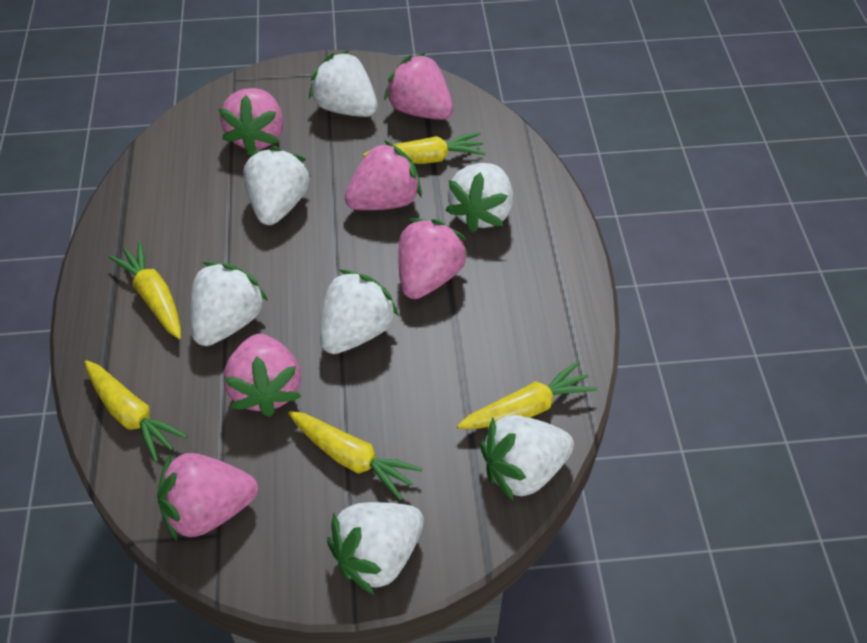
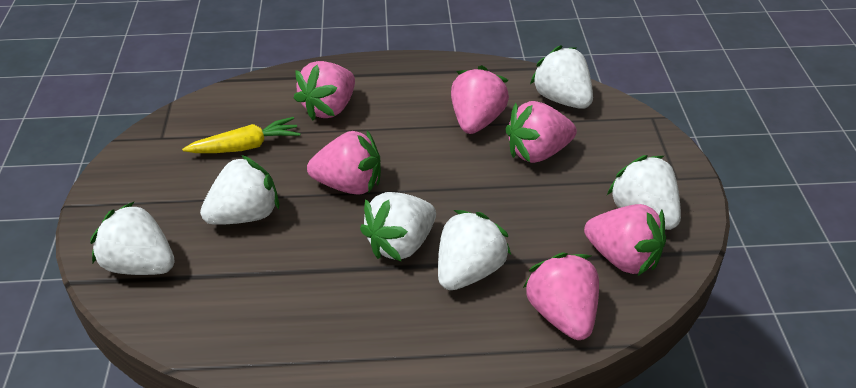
white strawberry: [190,262,268,346] [243,146,311,225] [309,50,378,117] [320,270,399,354] [327,502,424,595] [445,163,513,233] [480,415,574,502] = 7 -> [90,201,175,275] [200,155,279,225] [360,192,436,262] [438,210,511,290] [530,45,593,109] [607,155,681,230] = 6
yellow carrot: [85,360,188,462] [108,242,181,339] [288,411,422,501] [363,132,486,164] [457,361,597,429] = 5 -> [182,117,300,153] = 1

